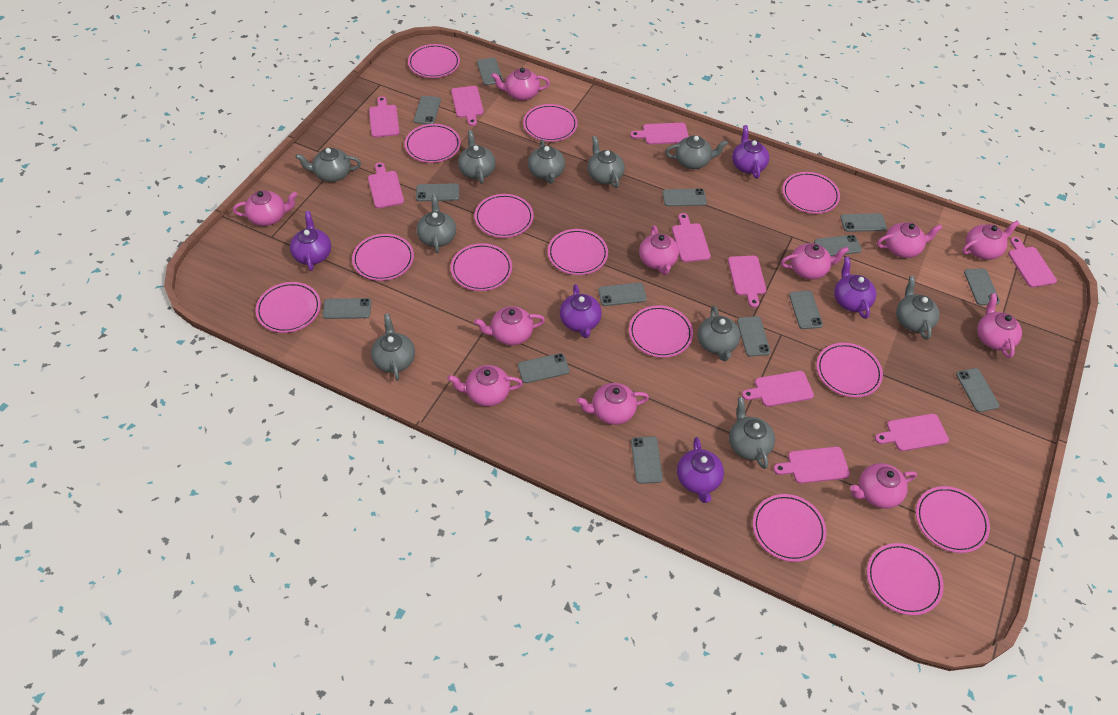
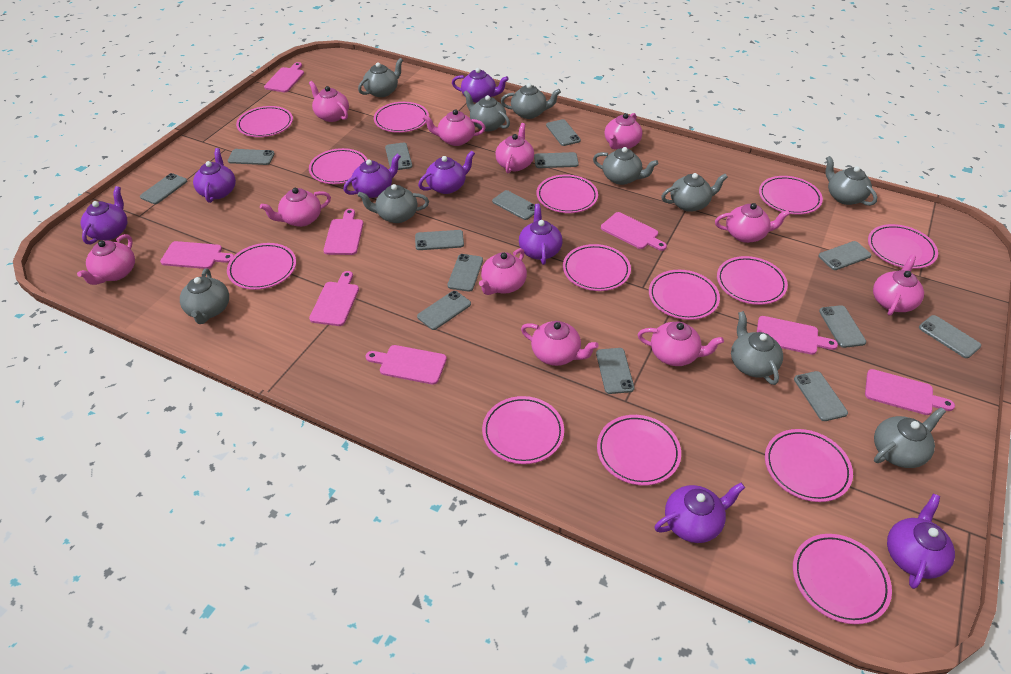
pink cutting board: [368,163,404,208] [369,96,400,138] [451,86,484,126] [630,123,689,145] [672,213,711,262] [728,256,766,308] [742,371,814,407] [773,447,850,484] [875,414,949,451] [1008,237,1057,287] = 10 -> [160,241,234,269] [264,62,304,92] [309,271,359,326] [323,209,363,255] [366,345,447,385] [601,212,667,251] [757,316,838,355] [865,369,955,415] = 8
purple teapot: [290,211,331,271] [560,284,602,338] [677,437,724,503] [732,125,769,178] [834,257,876,319] = 5 -> [81,186,127,245] [193,148,236,203] [344,153,401,198] [418,151,475,194] [452,68,509,103] [519,204,562,265] [654,483,745,543] [887,494,955,589] = 8

